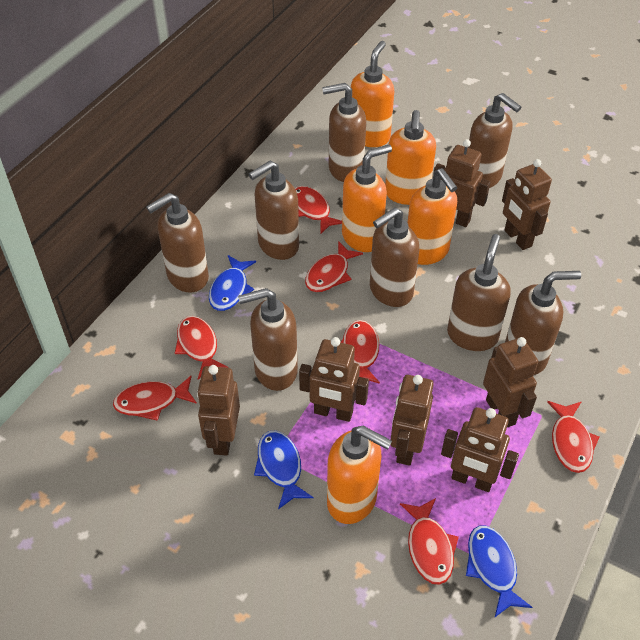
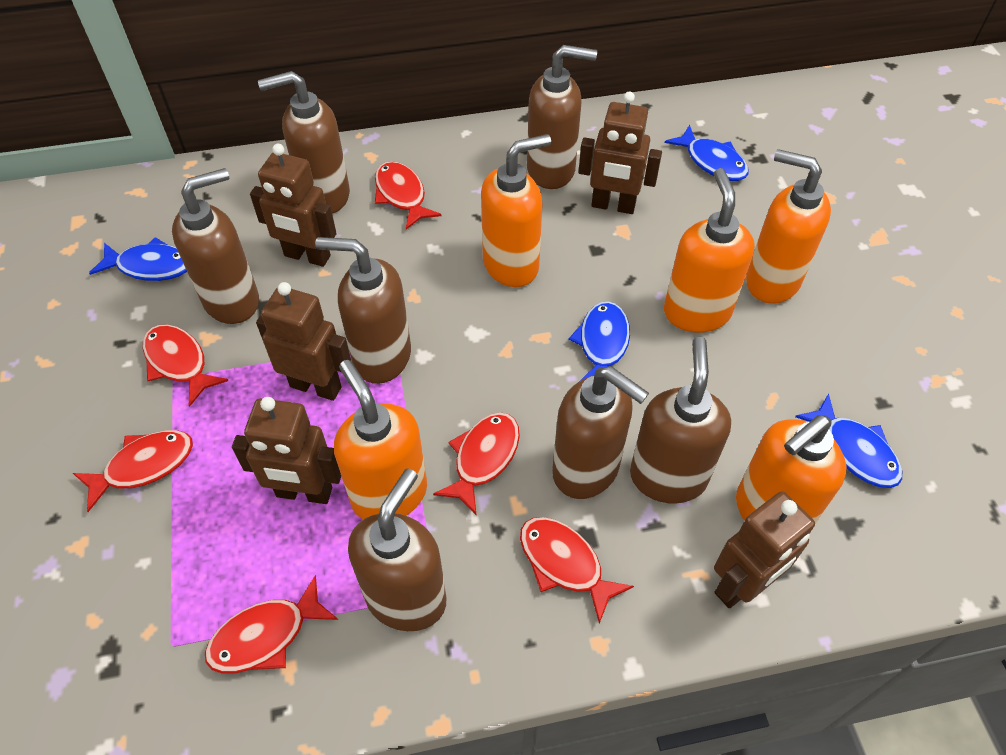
blue fish: [209,255,256,311] [254,431,313,509] [466,526,532,617] = 3 -> [89,237,187,281] [569,301,630,381] [665,125,749,181] [795,394,902,488] = 4
brown robot: [197,365,240,456] [299,337,369,422] [391,375,434,466] [433,139,490,227] [441,407,519,492] [483,337,538,427] [502,159,552,250] = 7 -> [232,397,341,504] [250,144,337,267] [256,282,352,401] [578,91,662,214] [714,491,815,608] = 5
brown soap dispenser: [146,193,209,292] [238,288,298,391] [249,161,299,260] [322,83,366,182] [370,208,419,307] [447,234,511,351] [468,93,521,188] [505,271,581,375] = 8 -> [172,168,259,324] [258,71,350,214] [315,237,411,384] [348,468,446,631] [527,45,597,189] [552,366,649,499] [630,337,731,504] = 7
red fish: [113,376,197,421] [175,316,229,380] [295,186,342,234] [305,241,363,292] [340,320,380,384] [400,498,459,585] [547,401,599,473] = 7 -> [73,430,193,512] [143,325,229,407] [205,575,338,674] [375,161,442,229] [433,412,520,516] [520,517,634,624] = 6

